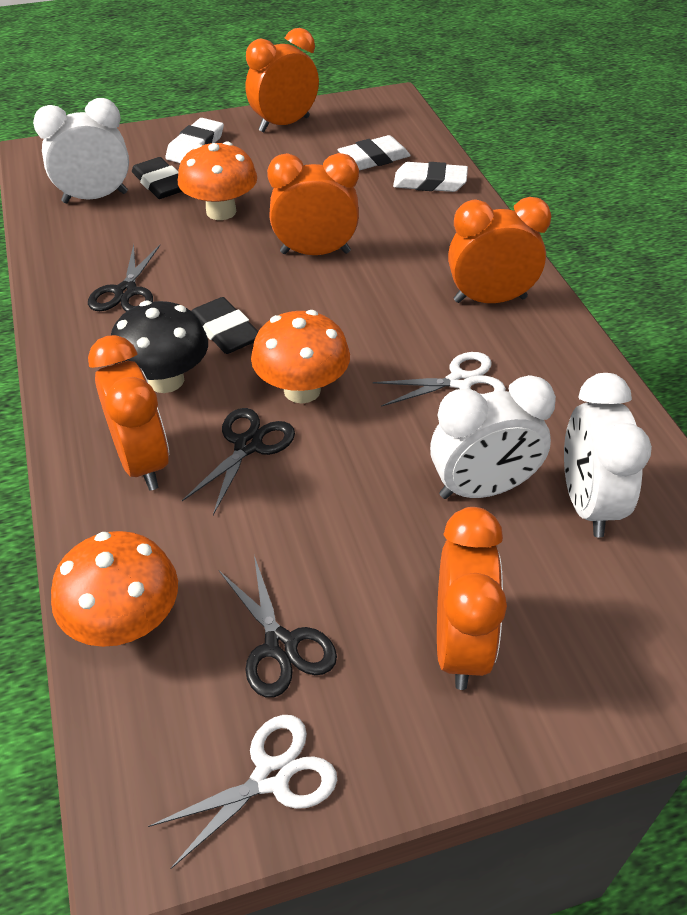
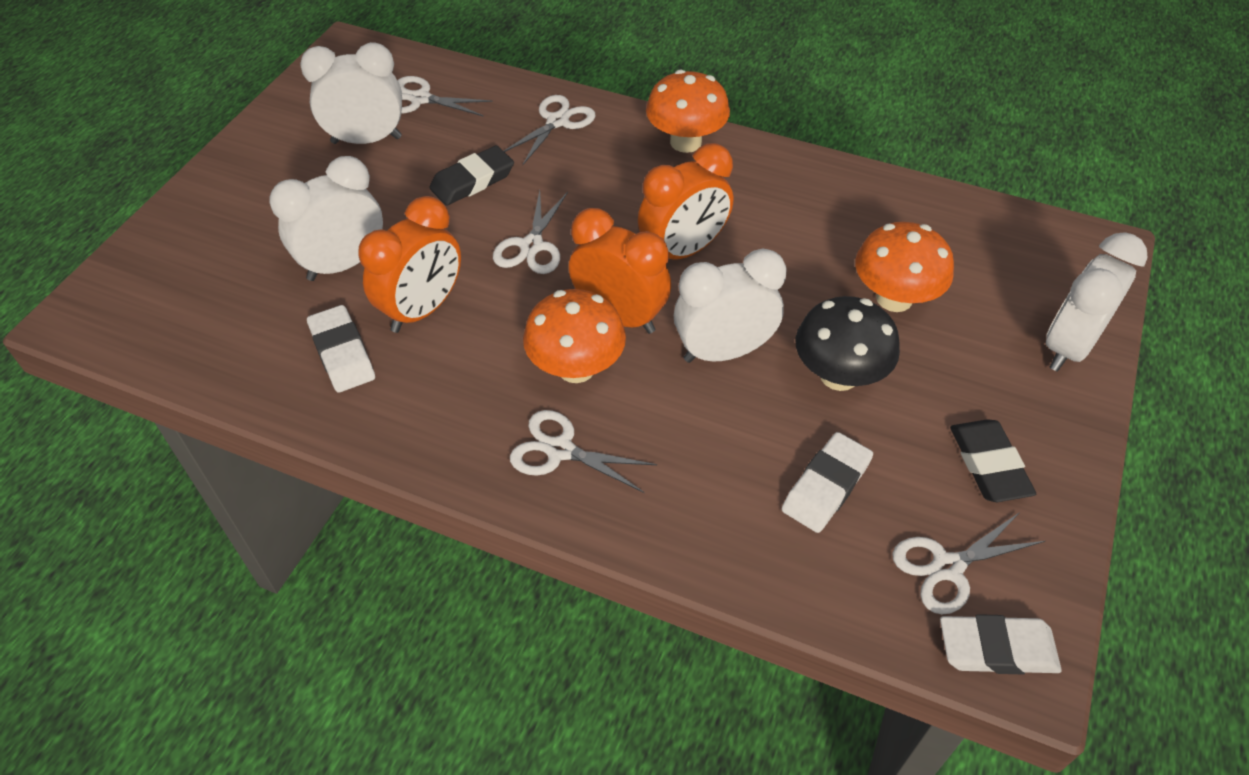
black scissors: [88,244,160,312] [182,408,295,515] [219,556,337,698] = 3 -> none = 0
orange clock: [88,335,169,490] [246,28,319,132] [267,153,359,255] [437,507,507,690] [448,197,551,303] = 5 -> [358,196,461,333] [569,208,671,334] [638,143,733,259] = 3
white clock: [33,98,129,203] [430,375,556,499] [564,373,652,538] = 3 -> [269,156,383,281] [300,42,402,144] [674,249,787,363] [1046,232,1148,372] = 4
white scissors: [148,715,337,869] [373,352,506,407] = 2 -> [397,76,493,117] [493,190,568,274] [504,95,595,165] [510,410,657,493] [892,512,1045,615] = 5

